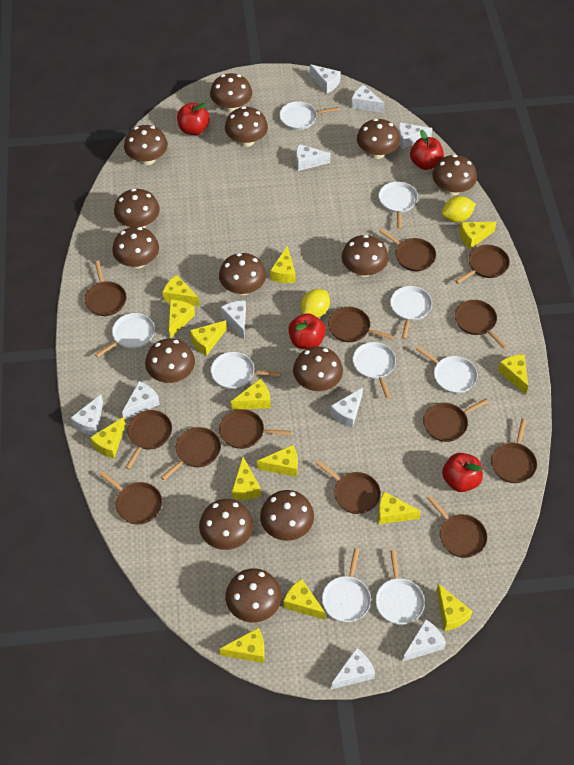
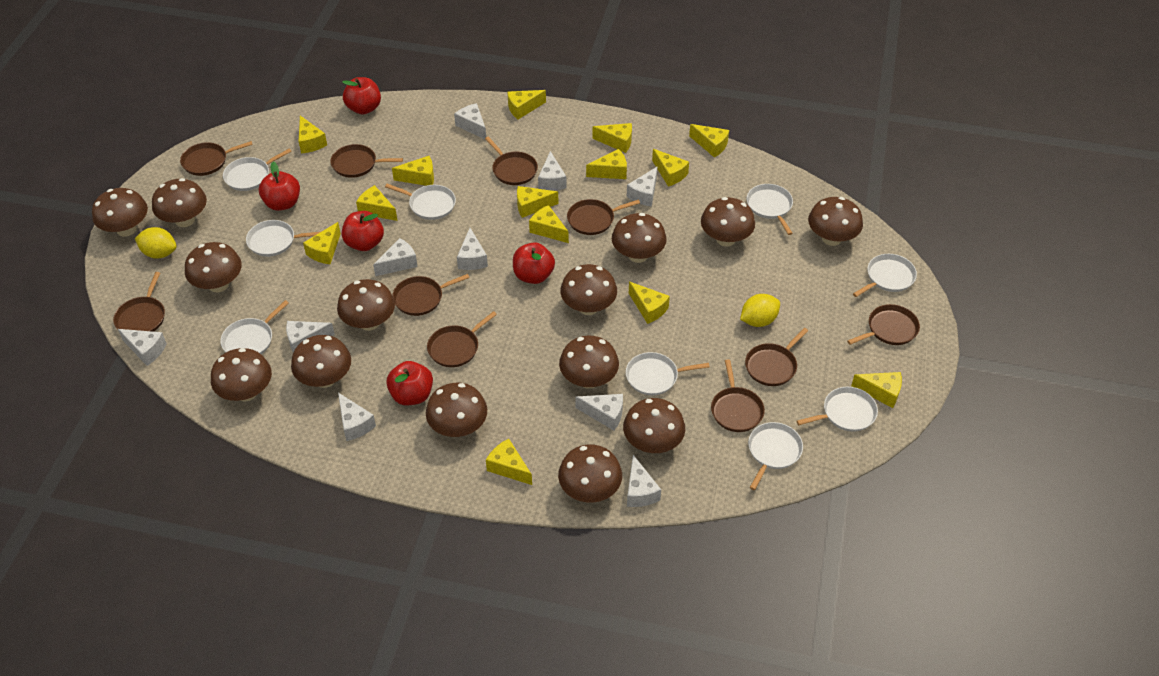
brown pan: [85,261,127,316] [99,471,162,525] [125,410,172,469] [161,427,221,480] [219,409,291,449] [316,461,381,514] [328,307,394,342] [379,228,436,271] [423,398,489,442] [427,495,487,558] [455,245,510,284] [455,300,507,349] [491,419,537,483] = 13 -> [113,272,165,332] [180,141,253,176] [330,144,403,178] [392,274,470,316] [427,311,497,367] [485,137,538,185] [567,199,640,235] [711,359,765,432] [745,328,808,386] [847,304,920,345] = 10
red apple: [177,103,210,135] [288,313,326,349] [410,130,444,170] [442,453,483,492] = 4 -> [259,162,300,211] [342,77,381,114] [342,211,384,251] [386,361,433,406] [513,242,555,284] = 5

